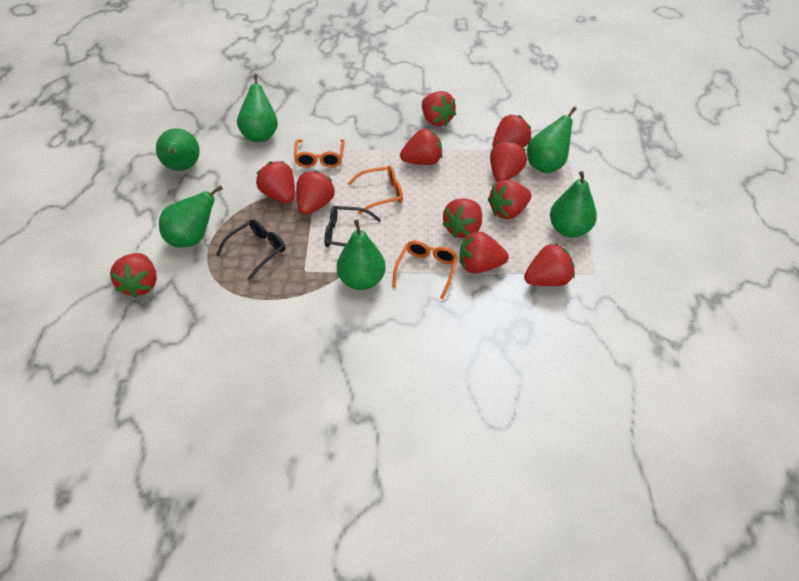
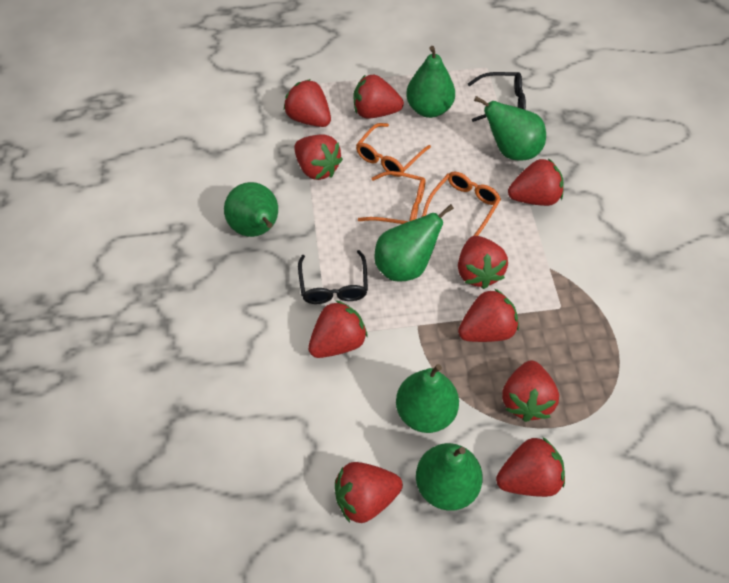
red strawberry: [110,253,157,298] [256,161,295,203] [296,170,335,215] [400,128,442,165] [422,91,456,126] [442,198,482,238] [459,231,509,274] [488,180,531,220] [490,141,527,182] [492,115,531,147] [524,243,575,286] = 11 -> [284,79,331,127] [294,134,343,180] [308,300,368,358] [335,462,403,523] [354,74,404,118] [458,236,508,289] [458,288,519,342] [496,437,565,497] [502,360,559,422] [508,158,564,206] = 10

